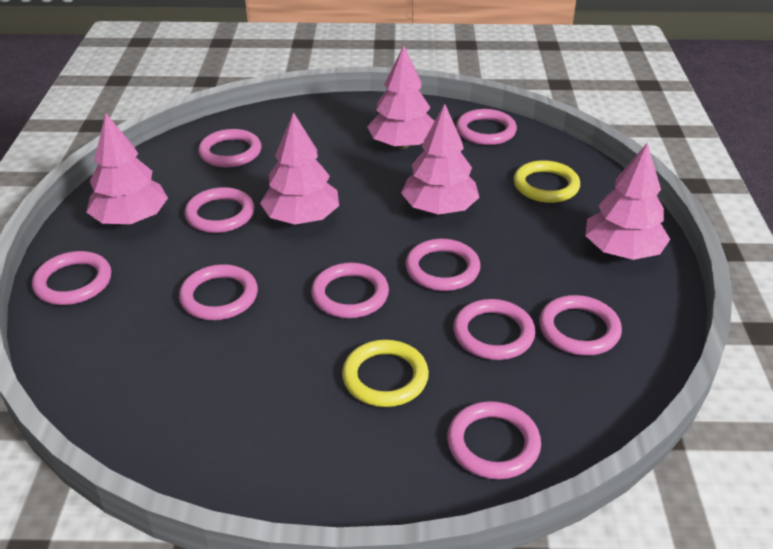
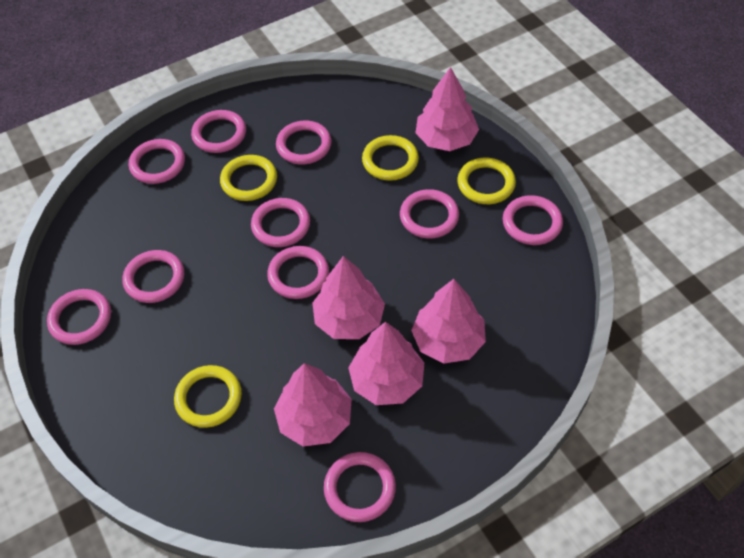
yellow ring: [342,340,429,407] [513,160,580,203] = 2 -> [174,365,242,428] [220,155,277,201] [362,135,419,181] [457,158,516,204] = 4

